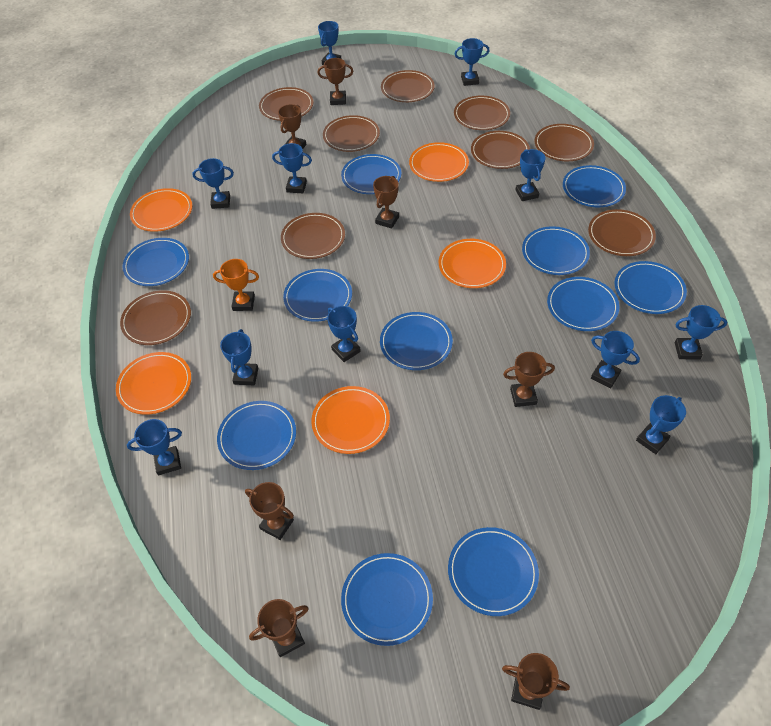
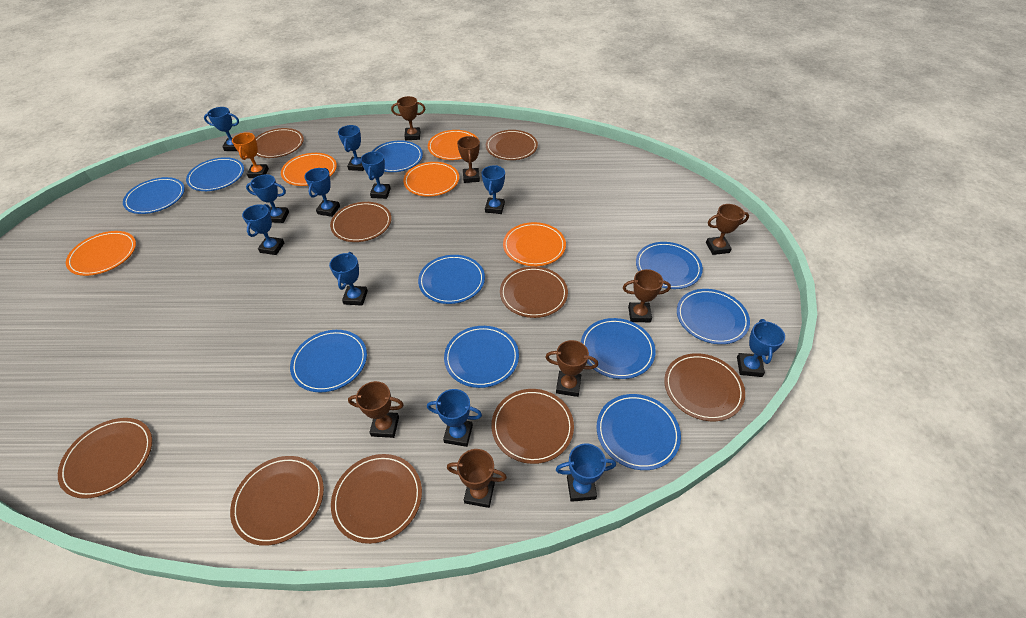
blue plate: [122,238,189,286] [217,401,296,470] [283,269,352,322] [341,154,401,194] [341,553,433,646] [380,312,453,370] [448,527,539,616] [522,226,590,275] [547,277,620,331] [563,165,626,207] [615,261,687,314] = 11 -> [123,177,185,214] [186,157,244,191] [290,330,367,392] [373,140,423,172] [418,255,485,304] [444,326,519,388] [581,318,656,379] [597,394,681,470] [636,242,703,289] [677,289,750,344] = 10

